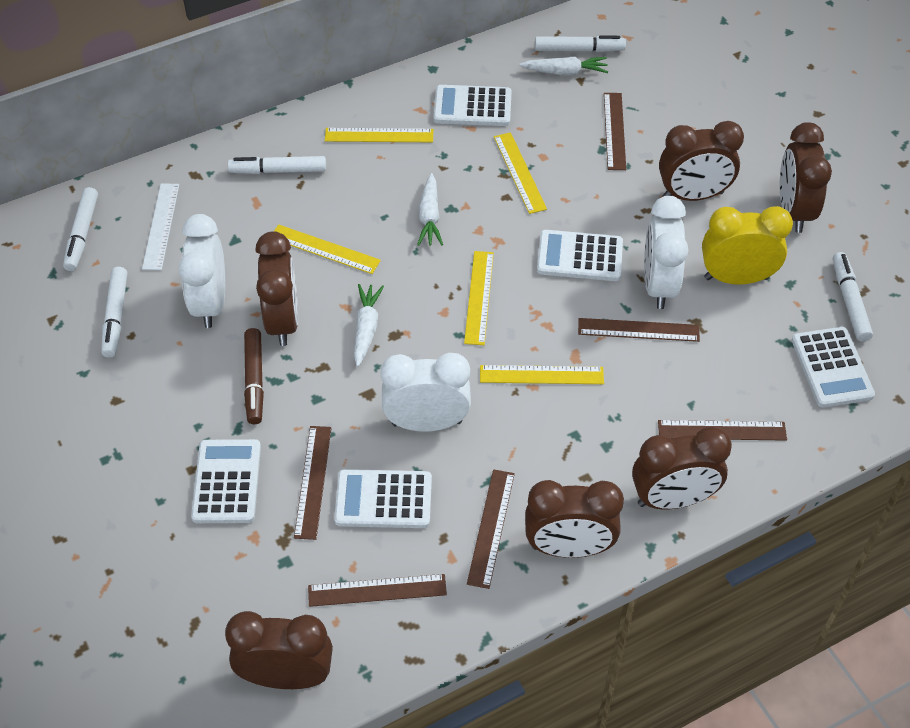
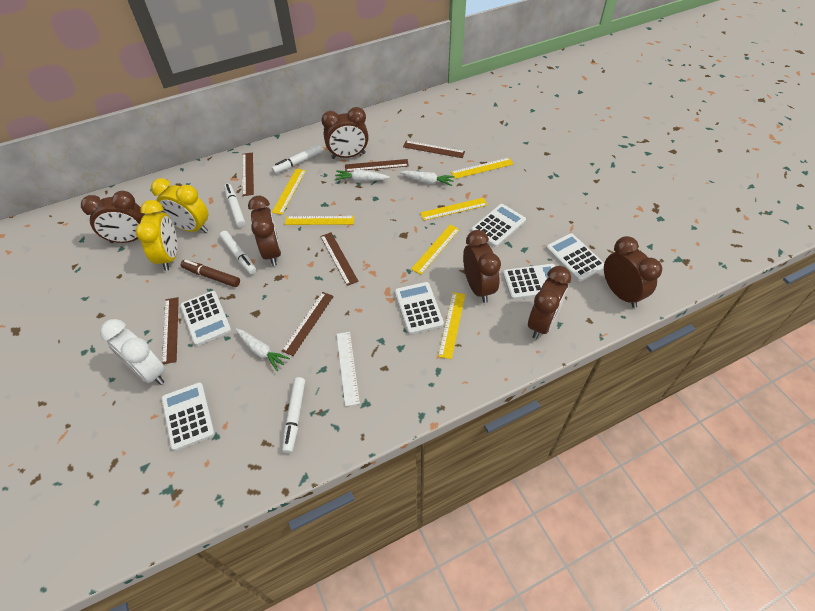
white calculator: [191,439,261,523] [334,469,432,528] [434,85,512,126] [537,230,623,281] [792,327,875,408] = 5 -> [161,382,215,451] [180,291,231,346] [395,282,444,335] [471,204,526,247] [503,264,555,300] [546,233,604,281] = 6
white clock: [178,214,225,328] [381,353,471,432] [644,196,688,309] = 3 -> [100,319,165,385] = 1
white marker: [63,187,98,271] [101,267,127,358] [228,156,326,174] [535,36,626,52] [833,252,873,342] = 5 -> [219,231,257,275] [224,184,246,227] [272,144,323,174] [282,377,305,453] = 4
yellow clock: [702,206,793,285] = 1 -> [135,200,177,271] [151,178,208,233] = 2
yellow ruler: [274,224,381,274] [325,128,433,142] [464,251,494,345] [480,365,604,384] [494,132,547,214] = 5 -> [272,169,306,215] [285,216,354,225] [411,225,460,274] [420,198,488,221] [438,292,465,359] [451,158,514,179] = 6

